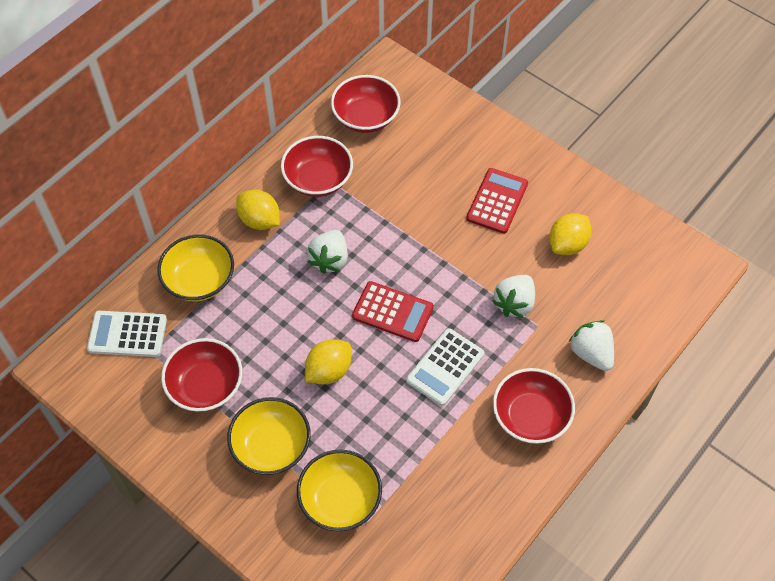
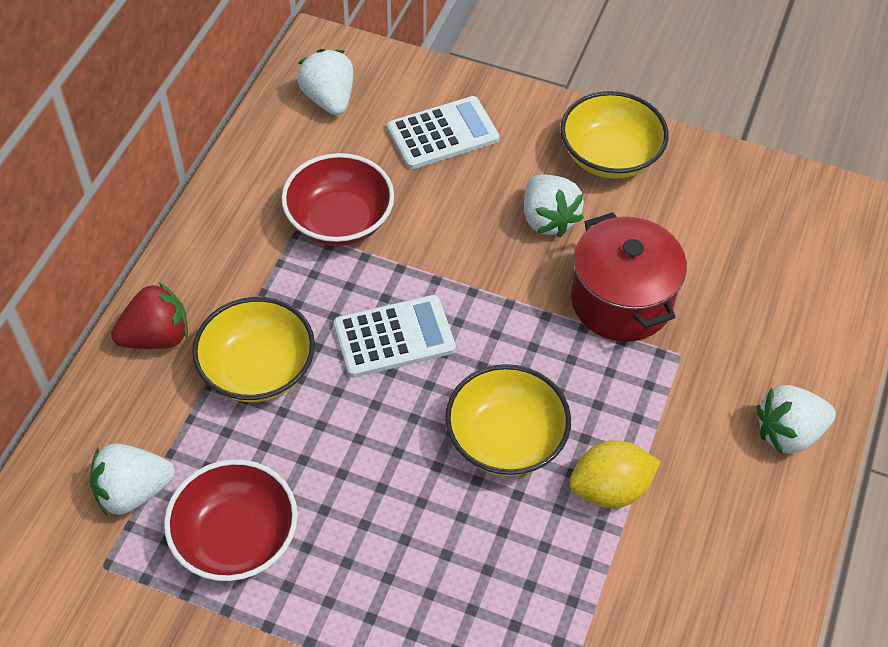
red bowl: [161,338,242,412] [281,136,353,197] [331,75,401,133] [493,368,575,444] = 4 -> [164,459,298,581] [281,153,394,246] = 2
red calculator: [352,281,434,342] [466,168,528,234] = 2 -> none = 0
red pot: none = 0 -> [571,212,687,342] = 1
red strawberry: none = 0 -> [111,282,188,349] = 1
white strawberry: [307,230,348,274] [492,275,535,318] [569,320,614,371] = 3 -> [90,443,175,516] [297,49,353,115] [524,174,584,237] [756,385,836,454] = 4
yellow lemon: [236,190,280,230] [305,340,351,384] [549,213,592,255] = 3 -> [569,440,660,508] = 1

